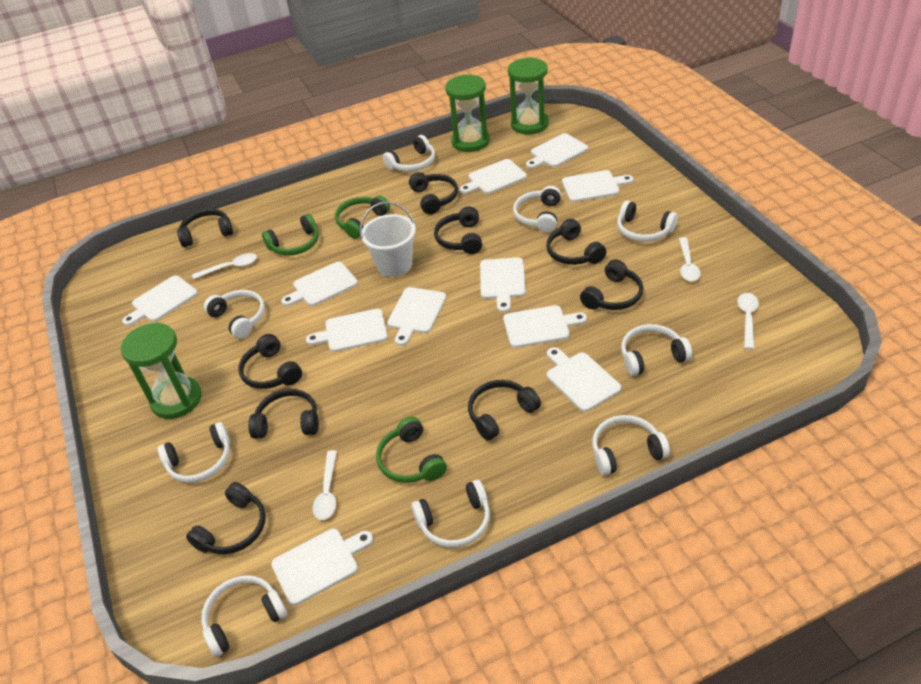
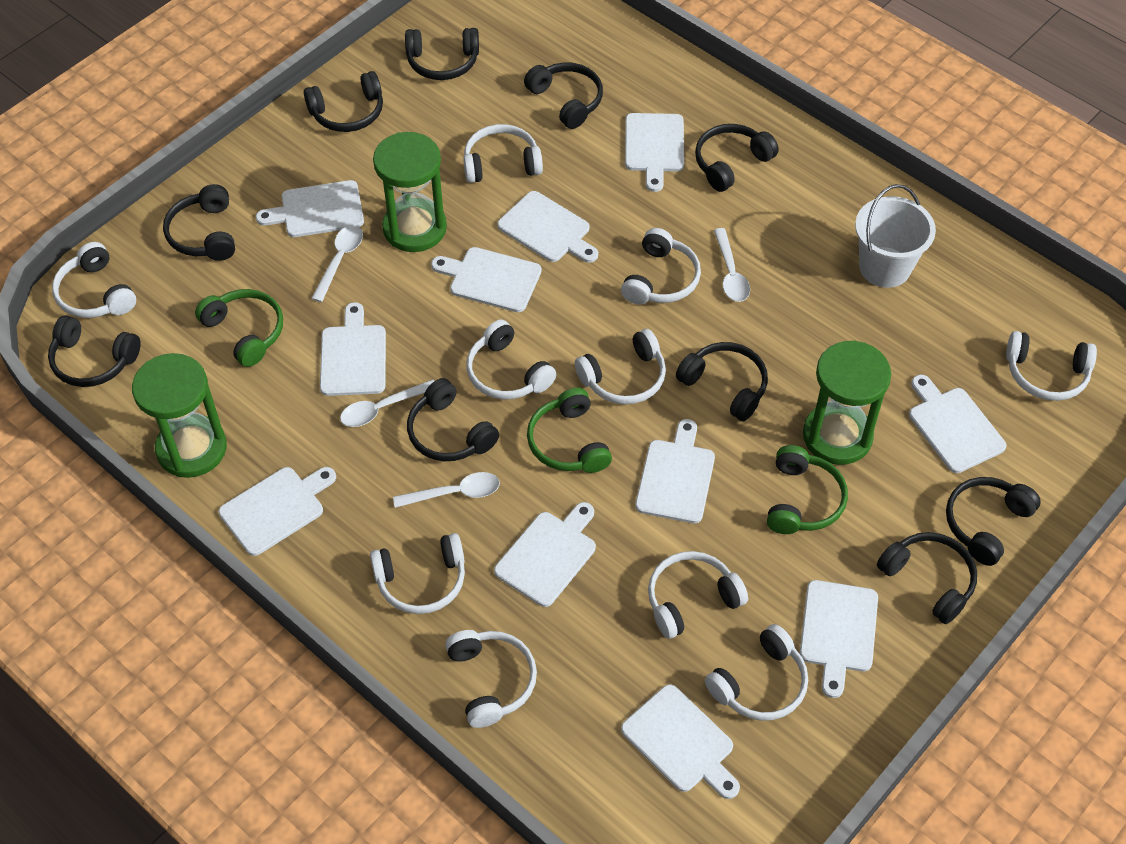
black headphones: [177,209,233,247] [186,482,266,554] [238,334,302,389] [248,389,319,439] [409,172,458,214] [434,207,482,254] [468,380,541,441] [546,219,606,265] [580,259,643,310] = 9 -> [48,316,141,387] [163,184,235,261] [304,71,383,132] [405,28,479,80] [407,378,499,461] [524,63,603,129] [676,342,768,421] [695,124,779,192] [877,532,977,624] [946,477,1041,566] = 10
white headphones: [158,422,230,483] [201,575,287,657] [204,290,265,339] [383,135,435,172] [411,480,490,547] [513,186,561,232] [592,415,670,475] [617,201,678,242] [621,324,692,376] = 9 -> [52,242,136,318] [370,533,465,614] [445,630,537,728] [463,124,543,183] [467,319,557,400] [575,329,666,404] [621,228,701,305] [648,551,748,639] [705,624,808,721] [1006,331,1097,401] = 10

